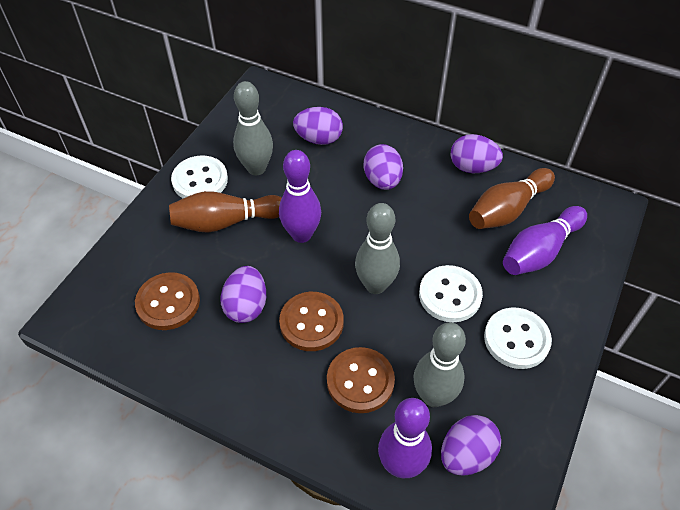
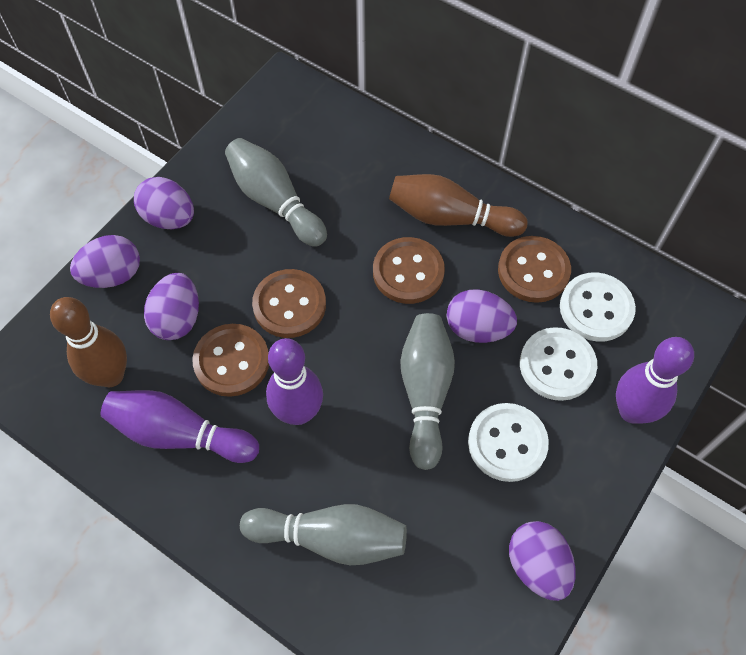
brown button: [135,272,200,330] [279,292,344,351] [327,347,395,413] = 3 -> [192,324,269,397] [252,269,326,338] [373,237,445,304] [498,236,571,303] = 4

